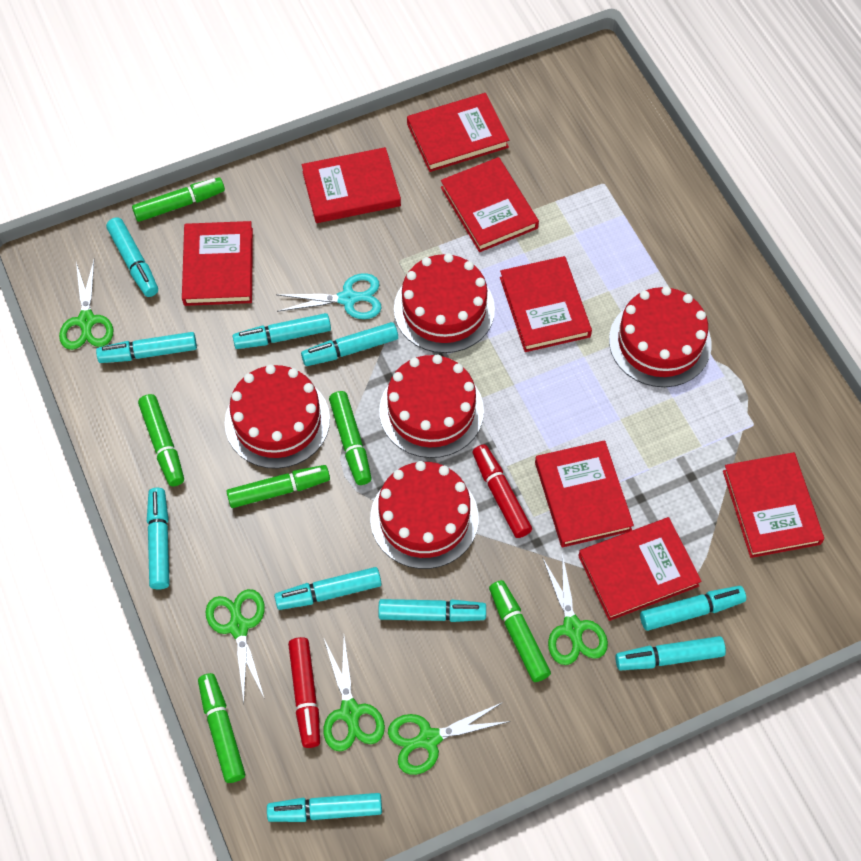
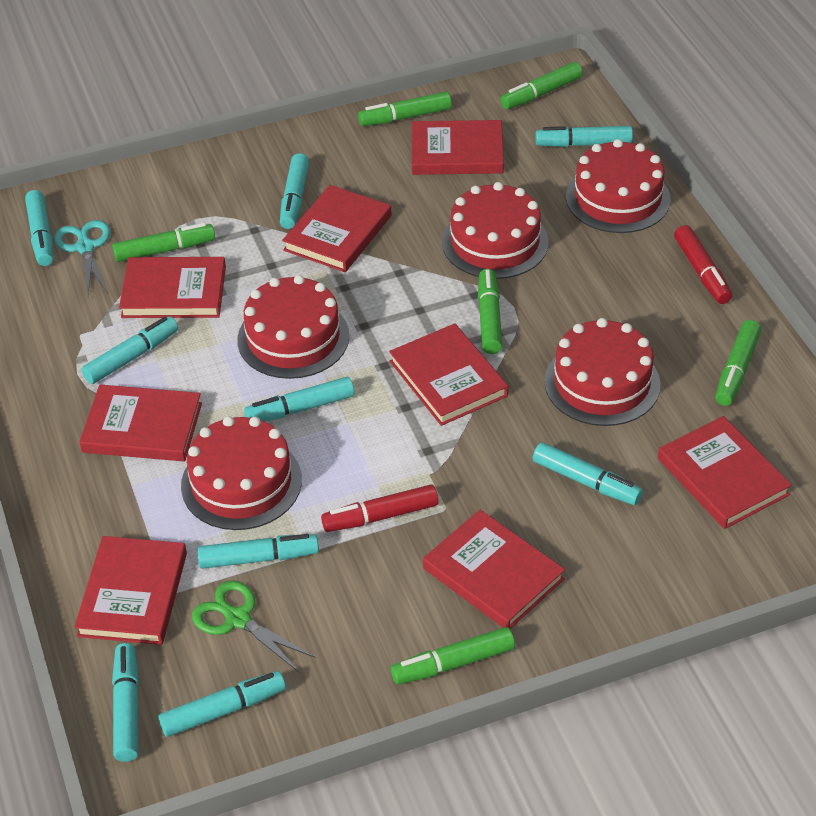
green scissors: [59,260,114,350] [206,589,265,703] [324,637,385,751] [388,702,511,775] [542,553,608,665] = 5 -> [192,581,315,672] = 1
turquoise marker: [96,332,197,363] [106,217,158,297] [147,488,170,589] [233,313,331,349] [267,793,382,822] [274,567,382,610] [301,322,398,366] [378,599,486,622] [615,636,726,670] [640,586,746,631] = 10 -> [25,190,53,266] [81,317,178,384] [112,643,139,762] [158,671,286,737] [197,534,319,569] [244,377,355,422] [280,153,309,229] [533,442,643,505] [535,126,633,147] = 9

